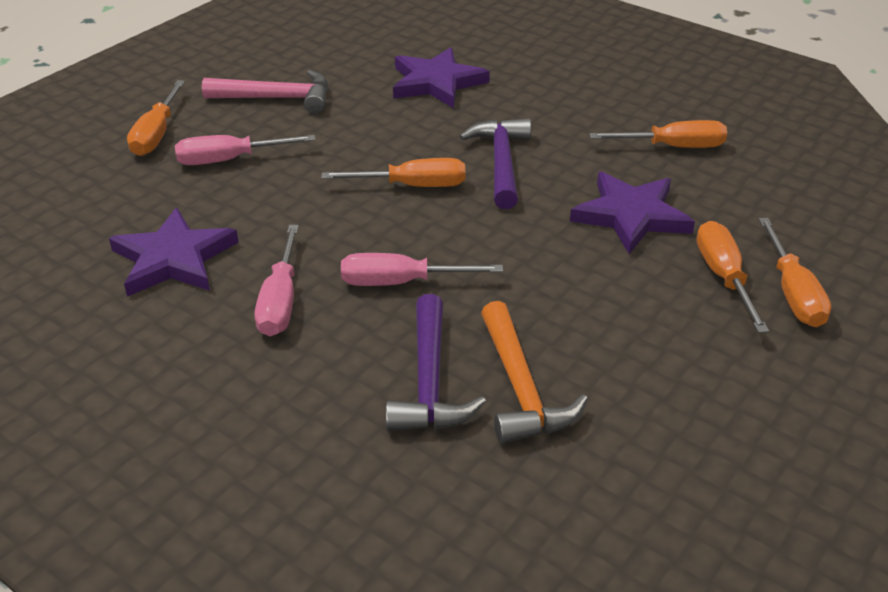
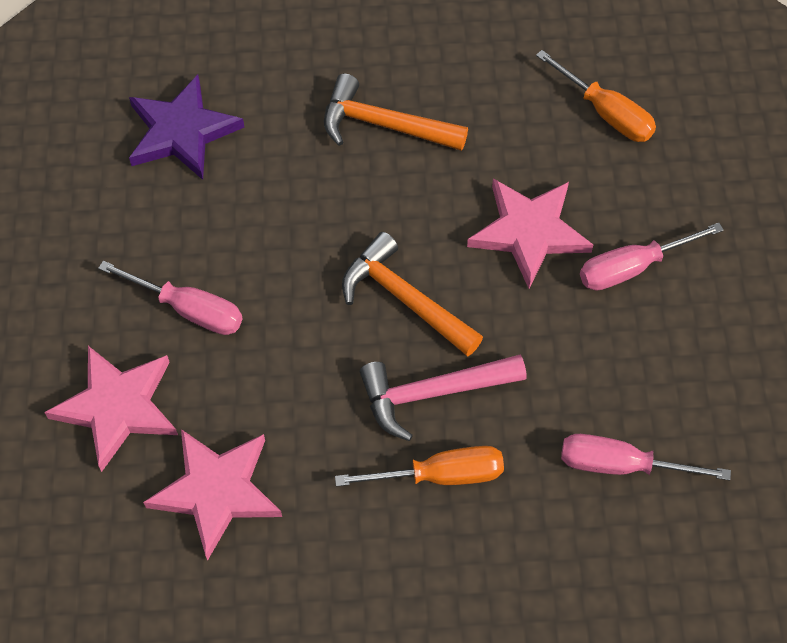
orange hammer: [481,301,588,444] = 1 -> [324,74,468,151] [342,232,483,357] = 2
orange screwdriver: [127,80,185,156] [321,158,465,187] [589,120,727,148] [697,221,769,333] [759,218,832,327] = 5 -> [335,446,504,486] [536,50,656,142] = 2
pink star: none = 0 -> [44,346,178,472] [143,429,282,561] [467,179,593,288] = 3
purple hammer: [386,294,486,431] [459,118,531,209] = 2 -> none = 0
purple star: [109,208,239,297] [393,47,490,108] [570,172,695,254] = 3 -> [129,75,244,180] = 1

